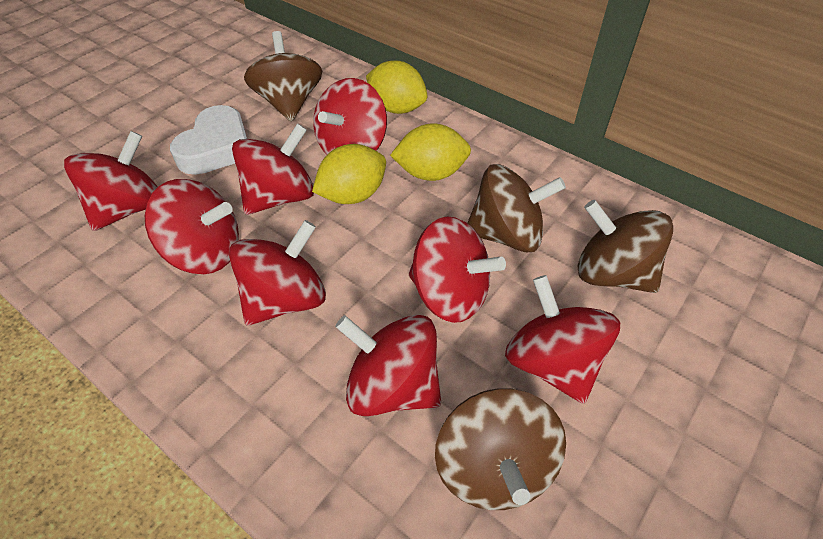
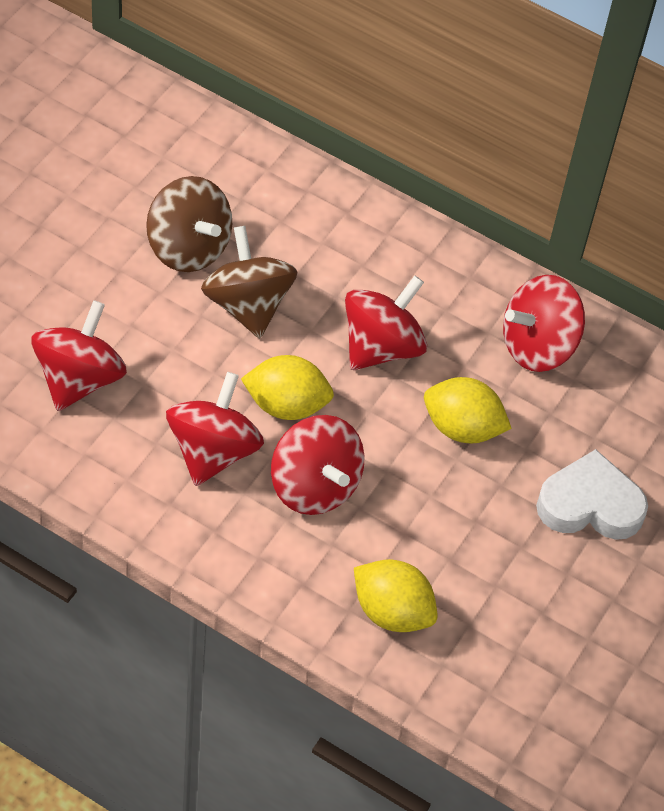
brown spinning top: [244,31,322,122] [435,388,566,510] [468,164,566,252] [578,200,673,293] = 4 -> [146,176,232,272] [201,226,297,338] = 2
red spinning top: [64,131,158,231] [145,179,239,274] [229,220,326,326] [232,123,314,215] [313,78,387,155] [335,314,441,416] [409,217,506,323] [505,275,620,404] = 8 -> [32,300,127,411] [166,372,264,486] [271,415,365,515] [345,275,427,370] [503,275,585,372] = 5

